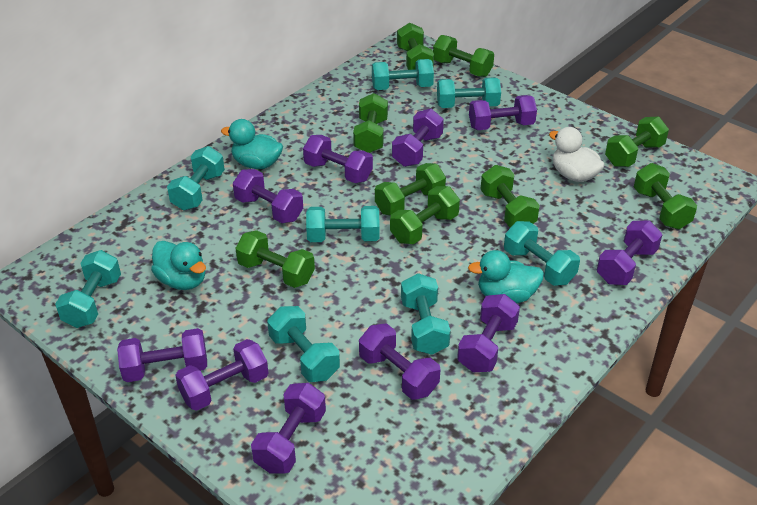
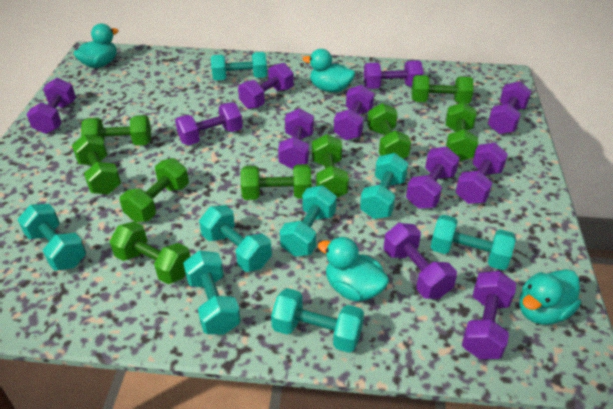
purple dumbbell: [117,328,207,382] [175,339,268,411] [233,169,303,223] [251,383,326,474] [303,135,373,183] [359,323,440,400] [392,109,444,167] [457,294,520,372] [469,95,537,130] [597,221,662,285] = 10 -> [27,78,76,134] [175,102,243,145] [238,63,294,109] [278,108,314,169] [334,85,374,140] [364,61,423,89] [383,223,457,299] [406,147,460,209] [455,143,508,204] [462,271,516,359] [488,81,531,134] = 11
turquoise duck: [151,241,206,290] [221,119,283,169] [468,250,544,303] = 3 -> [74,24,119,68] [303,49,355,93] [318,237,389,302] [520,269,581,325] = 4
white duck: [549,127,605,182] = 1 -> none = 0

